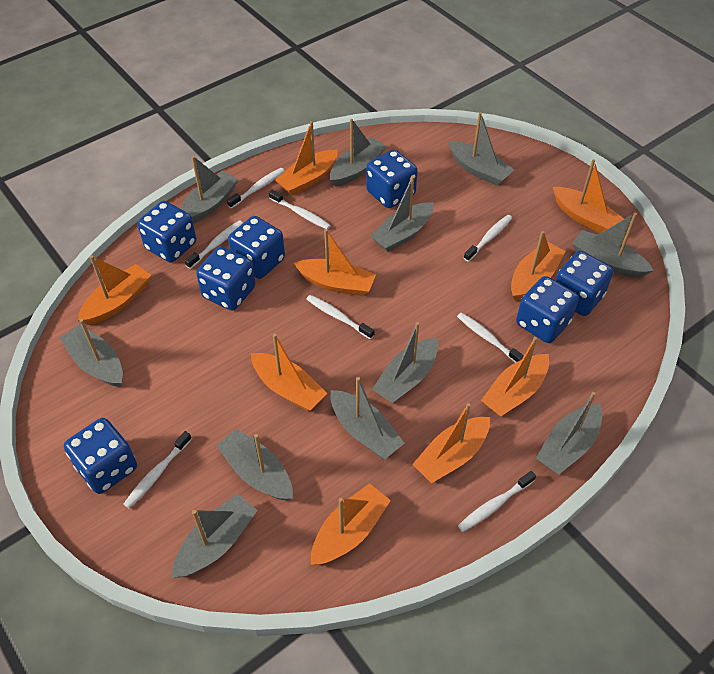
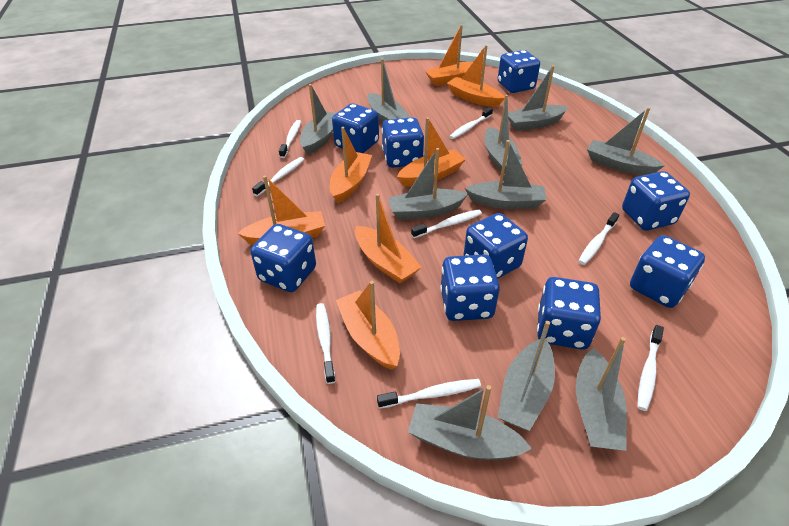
blue dice: [64,418,137,494] [137,201,196,263] [196,247,255,311] [228,216,285,279] [366,149,418,208] [516,276,579,343] [556,251,613,316] = 7 -> [251,224,316,292] [332,103,379,153] [382,117,424,168] [440,255,500,321] [464,213,528,279] [498,50,540,93] [537,277,601,350] [622,171,690,231] [630,235,705,308] = 9
grey boat: [59,319,123,387] [172,494,258,578] [180,156,238,223] [216,429,293,501] [330,119,386,187] [330,377,404,459] [370,176,434,252] [372,322,438,404] [448,112,514,186] [536,392,603,475] [572,213,654,278] = 11 -> [300,84,336,155] [367,58,411,122] [388,148,468,220] [408,385,532,460] [465,140,546,209] [484,95,523,174] [498,321,555,431] [508,65,568,131] [576,337,627,451] [587,107,665,175] = 10
orange boat: [78,255,151,325] [251,334,327,411] [275,121,338,196] [294,229,376,296] [311,483,391,565] [412,403,490,483] [481,337,549,417] [511,231,566,301] [553,159,624,233] = 9 -> [237,175,325,245] [330,127,372,203] [336,281,400,370] [355,194,422,283] [397,117,466,186] [425,25,473,86] [447,45,505,107] = 7

